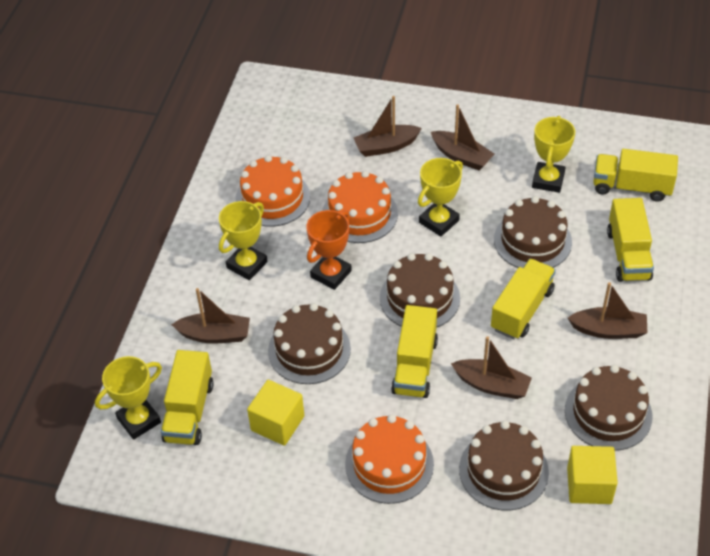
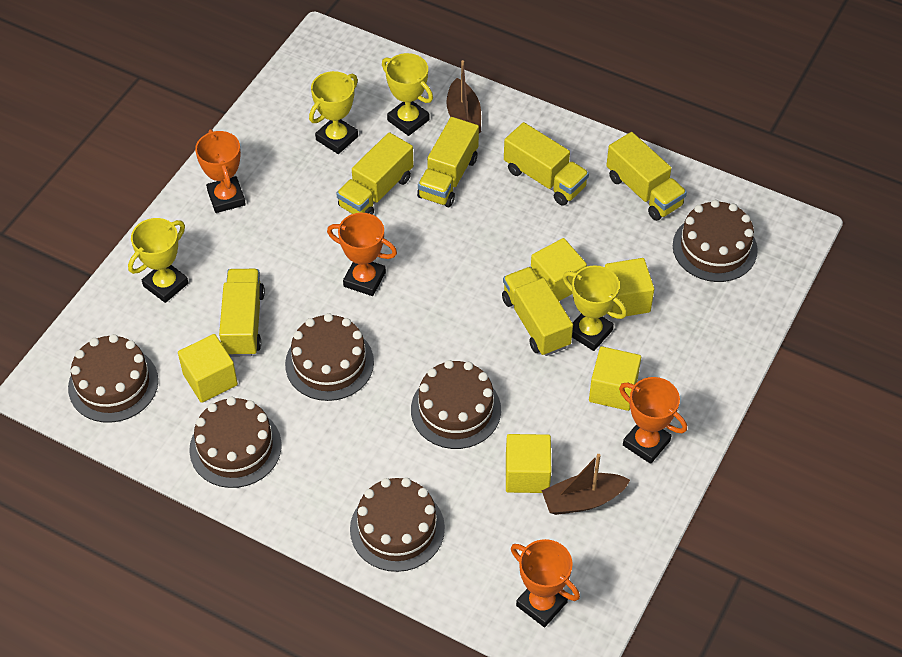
brown boat: [171,288,250,343] [354,96,422,157] [431,104,494,170] [451,336,532,399] [568,282,647,339] = 5 -> [446,60,481,133] [541,454,630,515] = 2
brown cake: [268,303,351,384] [380,253,460,327] [459,421,549,511] [494,196,572,268] [565,365,652,451] = 5 -> [68,334,158,423] [189,397,282,488] [285,313,374,401] [350,478,445,572] [411,360,501,449] [673,200,758,282] = 6
orange cake: [235,155,310,227] [322,171,398,243] [345,414,434,504] = 3 -> none = 0
orange trophy: [306,210,352,290] = 1 -> [195,130,246,213] [327,213,397,296] [511,539,580,627] [619,377,687,464] = 4
yellow cube: [247,380,304,446] [567,446,618,504] = 2 -> [178,334,238,403] [506,434,551,493] [531,238,587,301] [589,346,641,411] [605,258,654,318] = 5
yellow truck: [161,350,214,445] [391,305,438,398] [491,259,556,339] [593,149,678,202] [607,198,654,282] = 5 -> [219,269,265,357] [336,132,414,215] [417,117,479,207] [502,267,573,356] [504,122,589,206] [606,132,687,221] = 6

